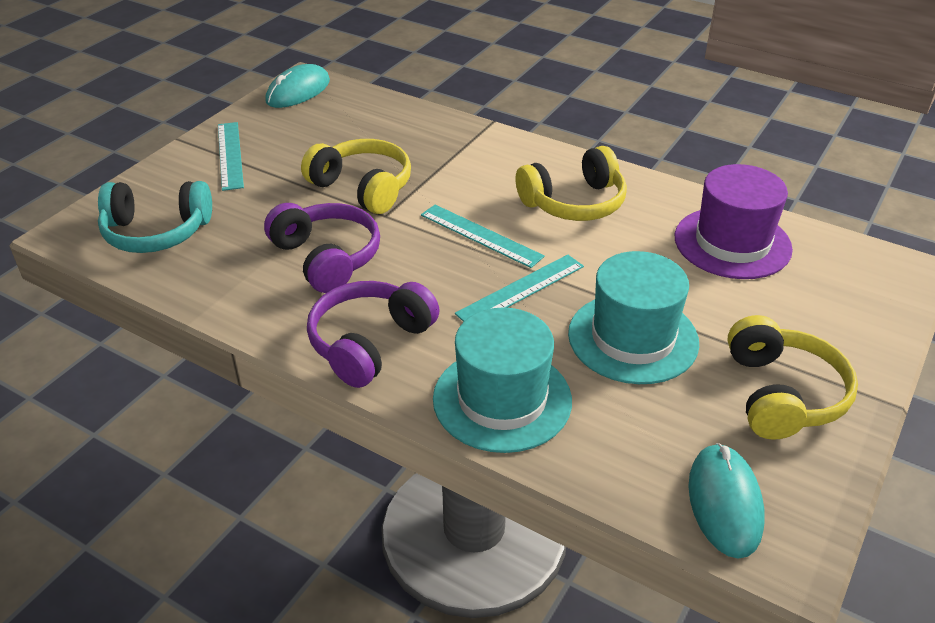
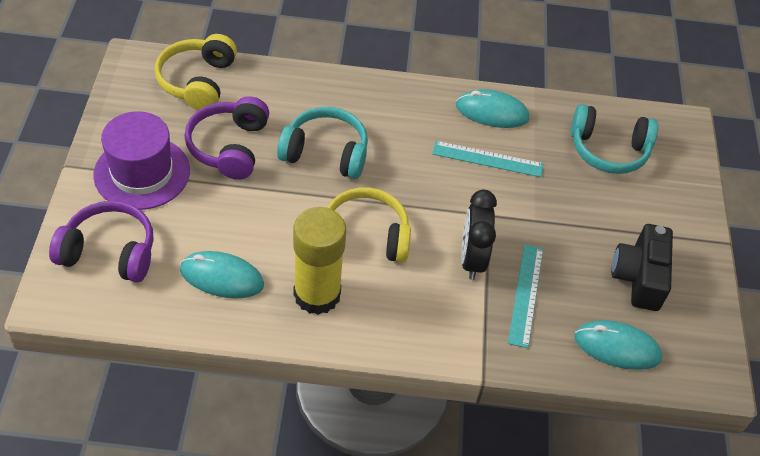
black camera: none = 0 -> [611,224,673,311] = 1
black clock: none = 0 -> [461,190,497,280] = 1
turquoise hat: [433,307,572,453] [568,251,699,384] = 2 -> none = 0
turquoise headphones: [98,181,212,253] = 1 -> [277,107,368,179] [571,104,658,174] = 2
turquoise mouse: [265,64,330,108] [688,443,765,559] = 2 -> [180,251,264,298] [456,89,530,128] [574,320,662,370] = 3
turquoise ruler: [218,122,244,191] [421,205,545,268] [455,254,584,322] = 3 -> [432,141,543,177] [508,244,543,348] = 2
yellow glue stick: none = 0 -> [293,207,346,315] = 1
yellow headphones: [301,139,411,214] [515,146,627,221] [727,315,858,440] = 3 -> [155,34,237,110] [327,187,411,262] = 2

